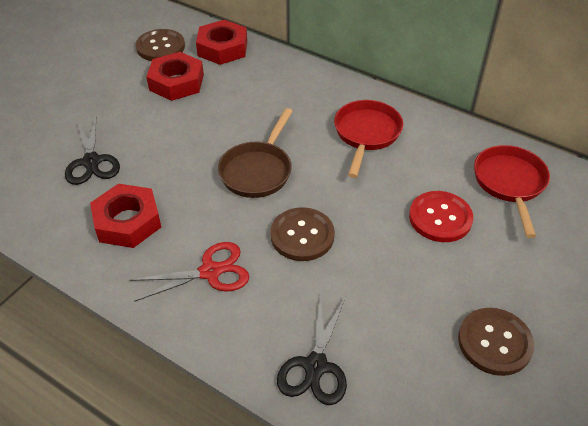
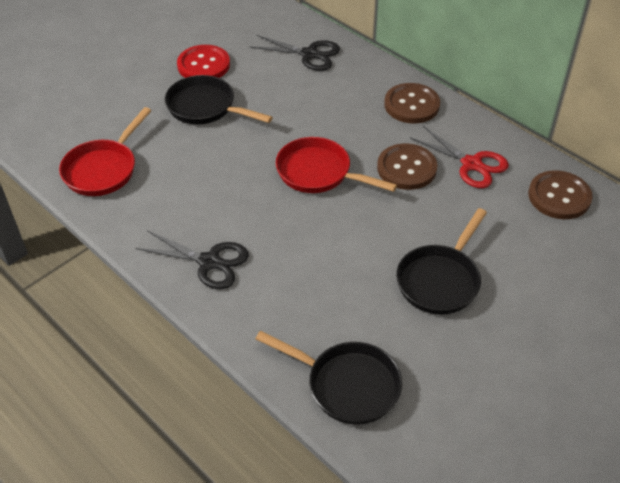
black pan: none = 0 -> [165,75,273,125] [255,331,402,425] [396,208,487,315] = 3
brown pan: [218,108,293,198] = 1 -> none = 0
red nut: [90,184,161,248] [146,52,204,101] [196,20,247,65] = 3 -> none = 0

